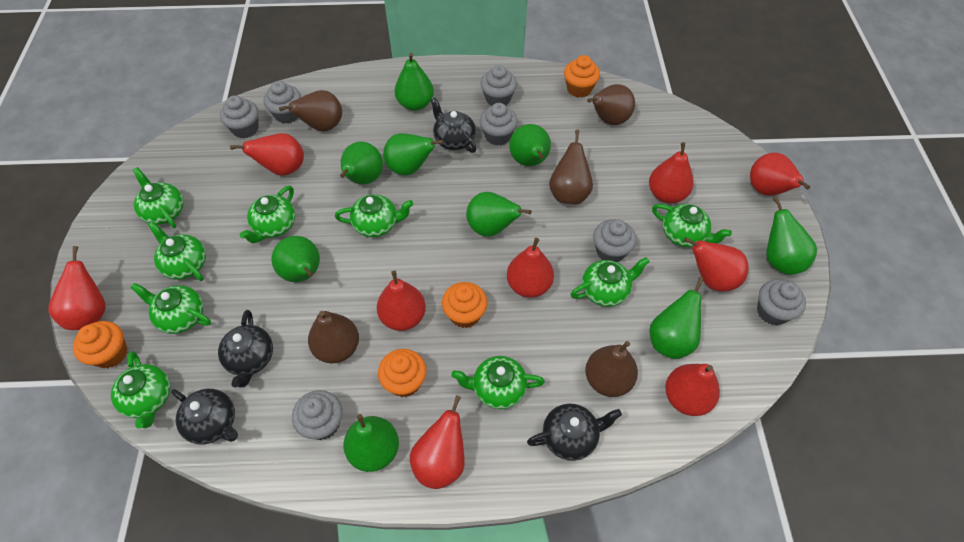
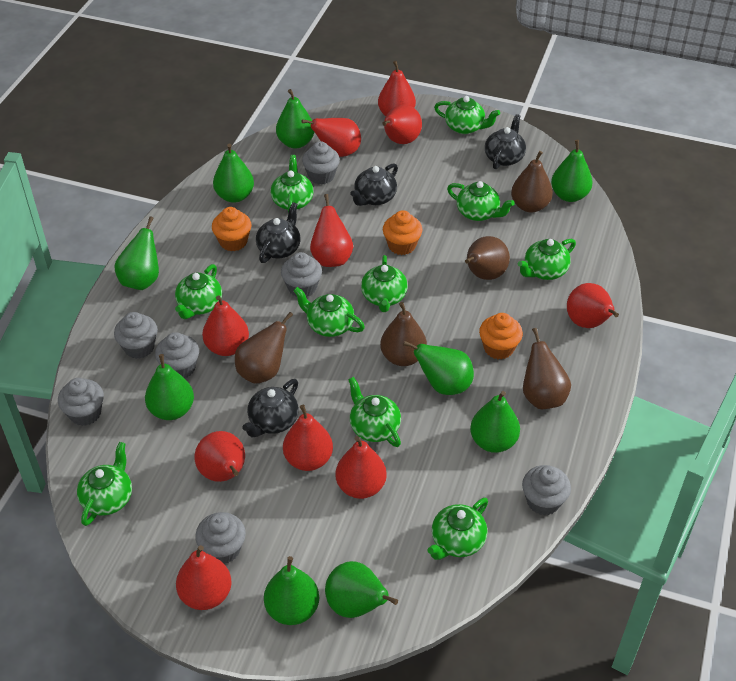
green teapot: [111,351,171,429] [130,283,211,334] [133,167,184,228] [148,221,206,281] [240,186,295,243] [335,194,413,237] [451,356,545,409] [570,257,650,307] [652,204,732,247] = 9 -> [77,442,132,526] [175,264,222,319] [270,155,314,212] [293,287,365,337] [348,377,401,447] [361,255,408,312] [427,498,488,560] [434,96,500,134] [447,181,515,221] [518,239,576,280] = 10
orange cupcake: [73,321,127,368] [378,349,426,397] [442,282,487,328] [564,55,600,97] = 4 -> [212,207,251,251] [383,210,422,255] [479,313,523,360] = 3
red pear: [48,246,106,330] [230,133,304,176] [377,271,426,331] [410,395,465,489] [507,238,554,298] [649,142,694,203] [665,364,720,416] [684,237,749,291] [750,153,810,196] = 9 -> [176,545,232,610] [195,431,245,482] [202,295,249,356] [283,405,333,471] [302,118,361,157] [310,194,353,267] [335,436,387,499] [378,61,416,116] [382,105,422,144] [567,283,619,328] = 10

